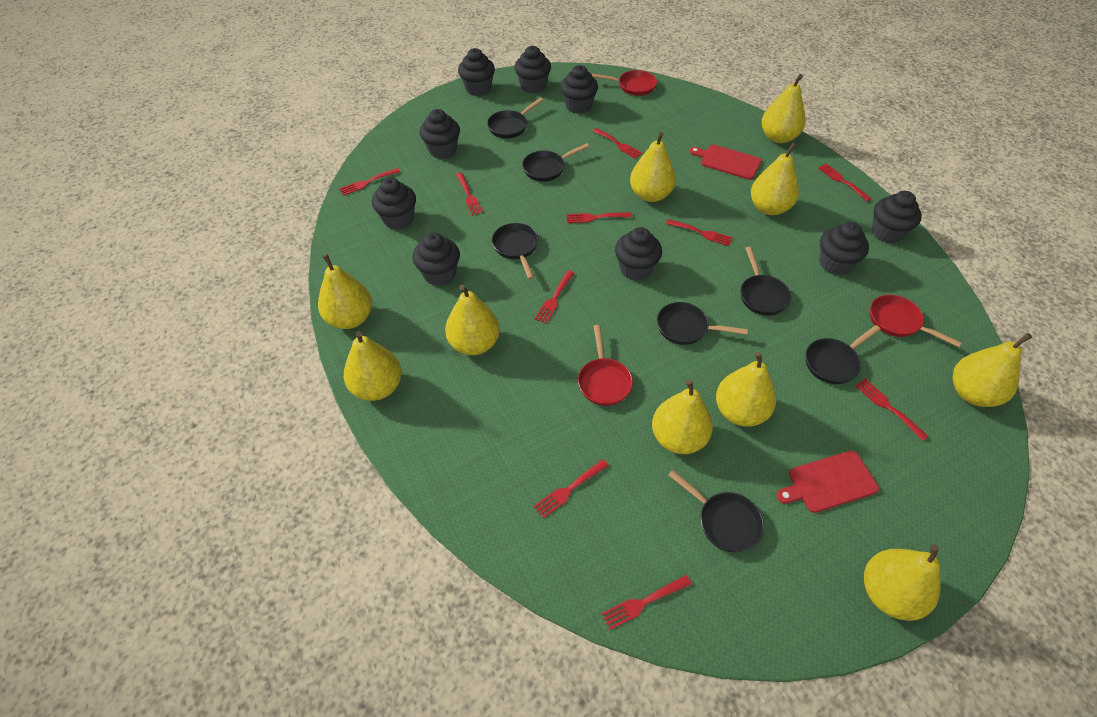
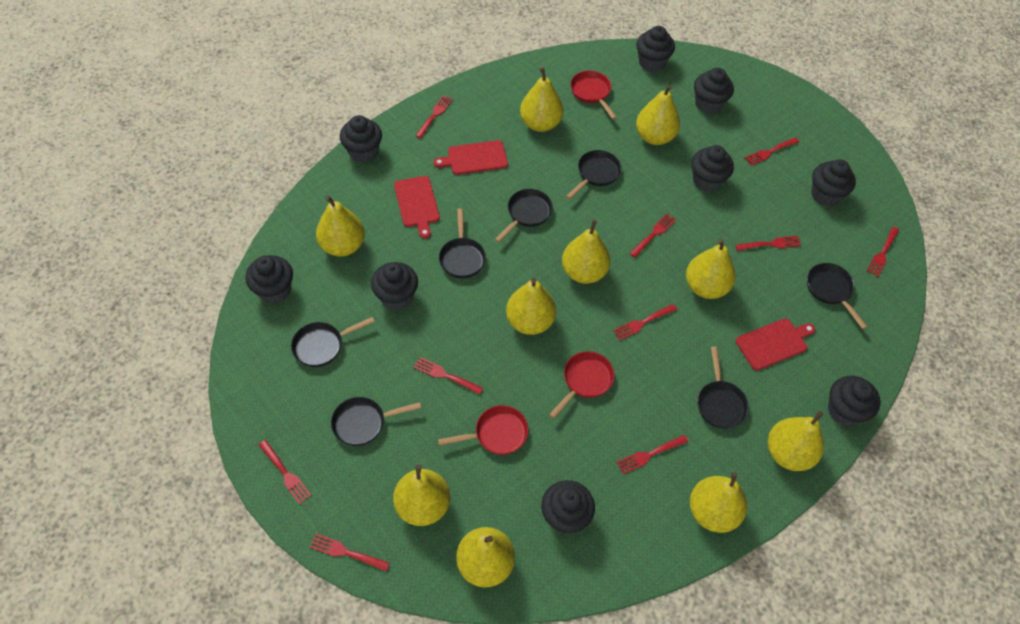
red cutting board: [689,144,762,180] [777,451,879,513] = 2 -> [394,176,440,239] [434,140,508,175] [736,318,815,370] = 3

